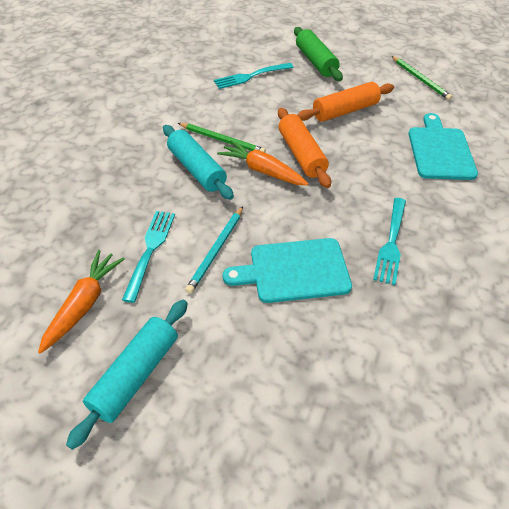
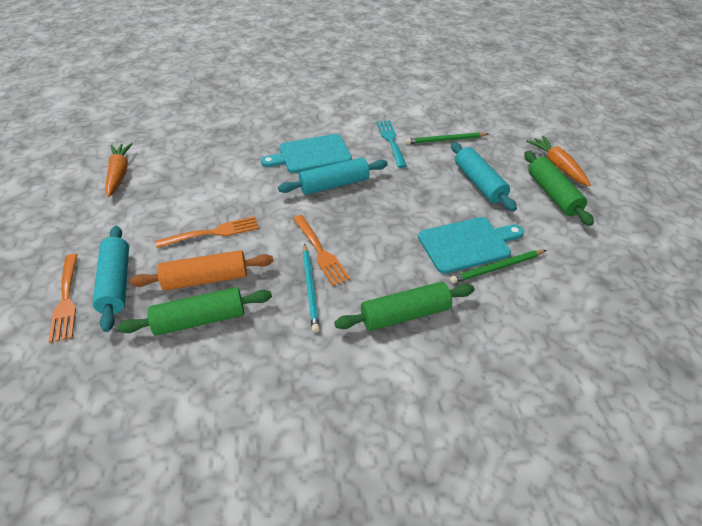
green rolling pin: [294,27,343,81] = 1 -> [118,287,272,336] [334,282,475,331] [524,151,594,226] = 3
orange fork: none = 0 -> [48,254,78,343] [156,216,259,248] [293,215,350,286] = 3
orange rolling pin: [278,108,331,188] [298,82,394,122] = 2 -> [130,250,273,291] = 1
turquoise fork: [122,211,175,303] [214,63,294,89] [373,198,406,285] = 3 -> [376,120,407,168] = 1
turquoise rolling pin: [66,300,188,450] [163,125,234,200] = 2 -> [92,226,129,332] [278,157,388,195] [451,142,517,211] = 3

